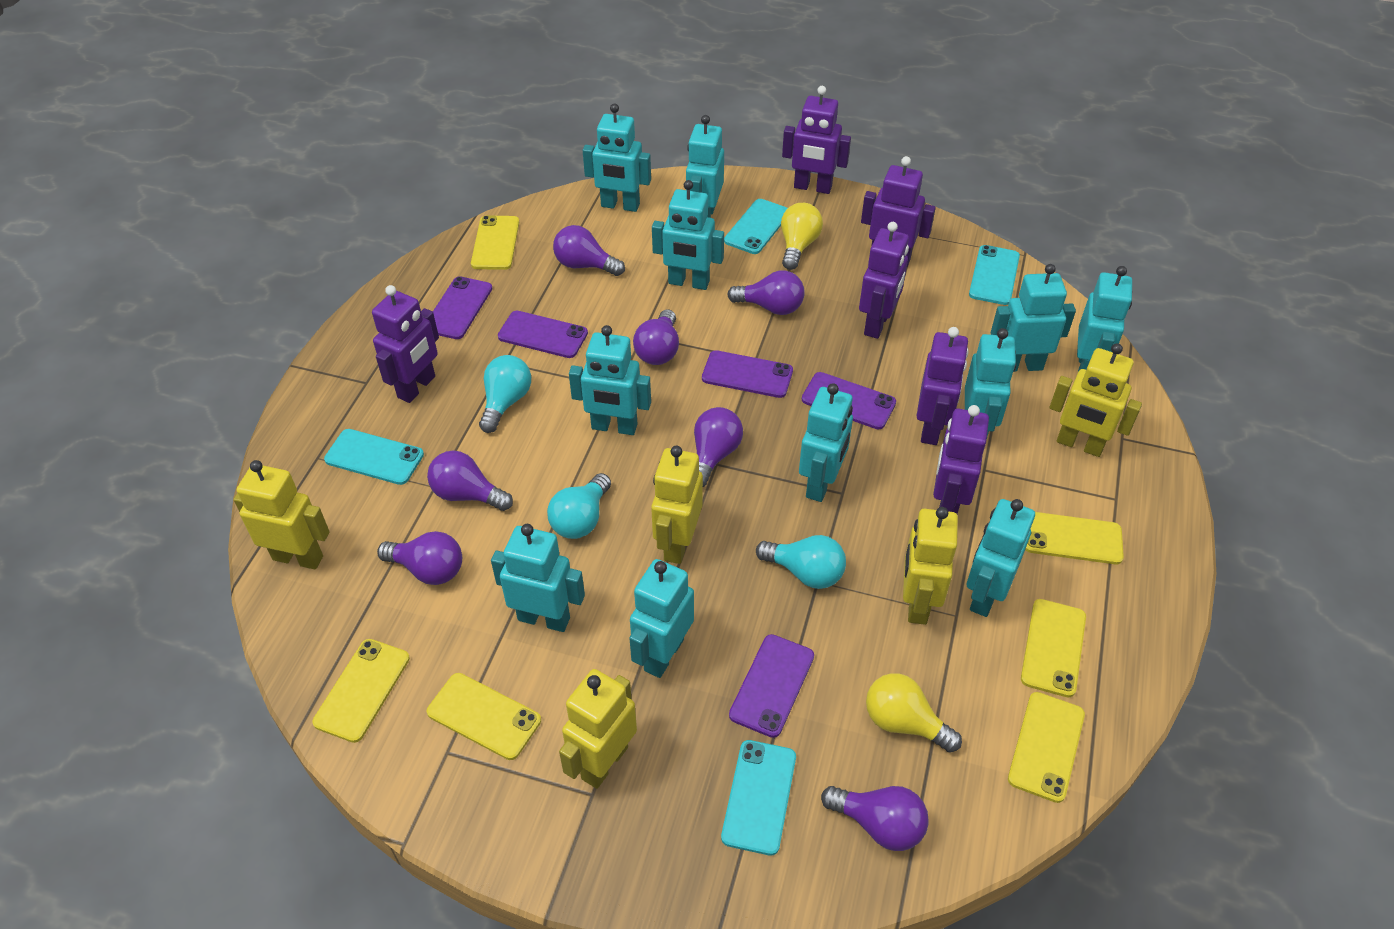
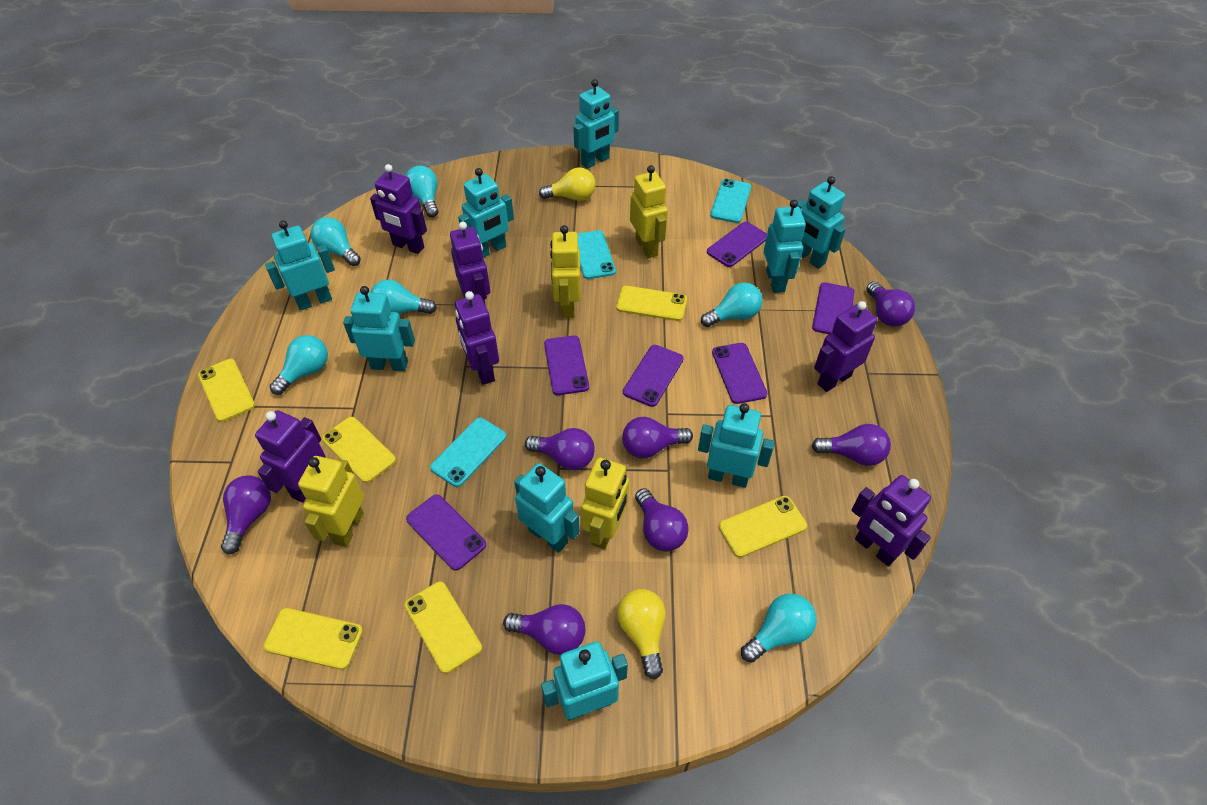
purple phone: [433,276,493,339] [498,311,588,358] [702,350,793,398] [729,634,814,738] [802,372,896,429] = 5 -> [406,494,486,571] [544,335,589,395] [623,345,683,407] [707,222,767,267] [712,343,768,404] [812,282,854,334] = 6
turquoise light bulb: [479,355,531,433] [547,473,611,539] [756,535,846,589] = 3 -> [270,335,328,395] [310,217,361,266] [370,279,437,314] [406,166,438,217] [701,282,763,327] [741,594,817,663] = 6
turquoise phone: [324,429,424,485] [721,740,796,856] [724,199,788,254] [969,245,1020,305] = 4 -> [430,417,506,487] [577,230,616,279] [710,179,751,223] = 3
turquoise robot: [491,524,585,632] [569,325,651,435] [583,104,651,212] [629,559,694,678] [652,180,724,290] [686,115,724,218] [799,383,853,502] [965,328,1016,437] [967,499,1035,617] [991,264,1076,372] [1077,266,1132,372] = 11 -> [265,220,335,311] [343,286,415,371] [458,168,514,258] [514,463,580,553] [541,641,628,720] [573,79,619,169] [698,403,775,488] [764,200,806,293] [797,176,846,269] = 9
yellow robot: [233,460,330,569] [559,669,637,789] [651,445,703,564] [903,507,958,625] [1050,343,1142,457] = 5 -> [298,456,364,547] [550,225,581,319] [581,457,629,550] [630,165,668,258] = 4

